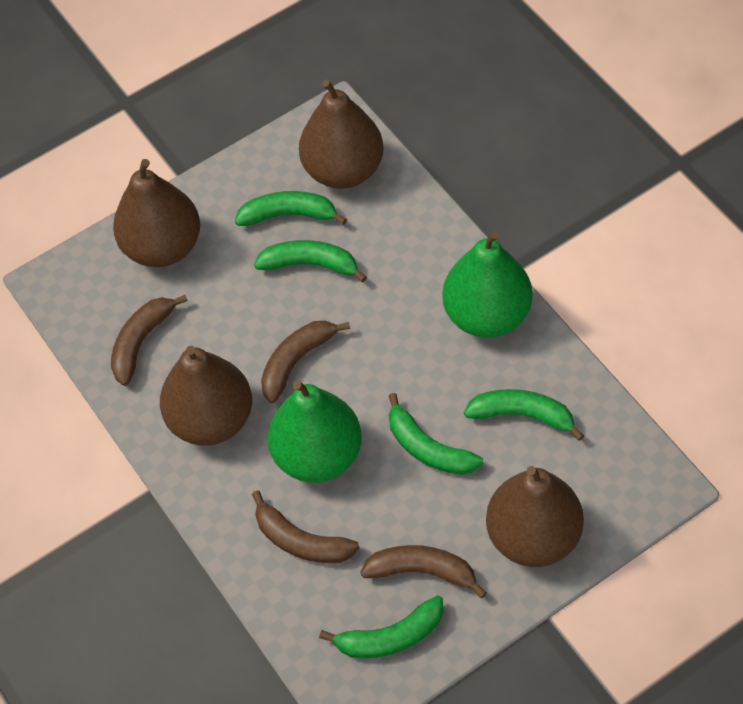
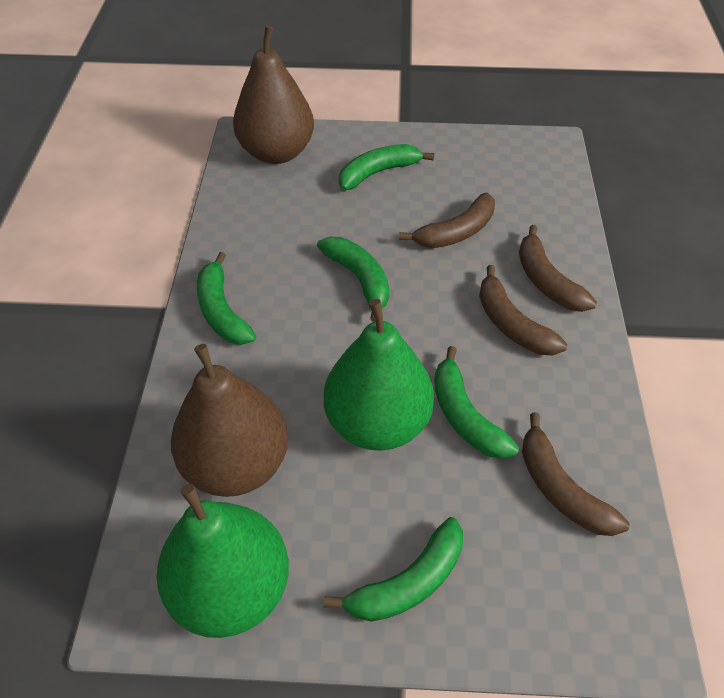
brown pear: [113,159,200,267] [160,346,252,446] [299,80,383,189] [486,466,584,567] = 4 -> [171,344,288,497] [233,26,314,164] = 2

